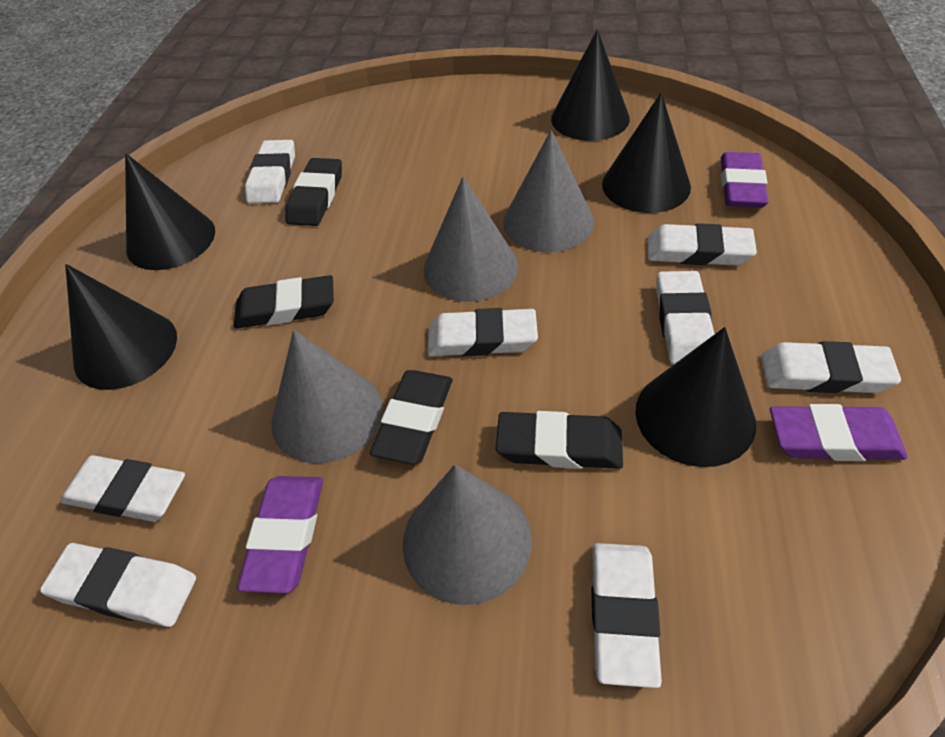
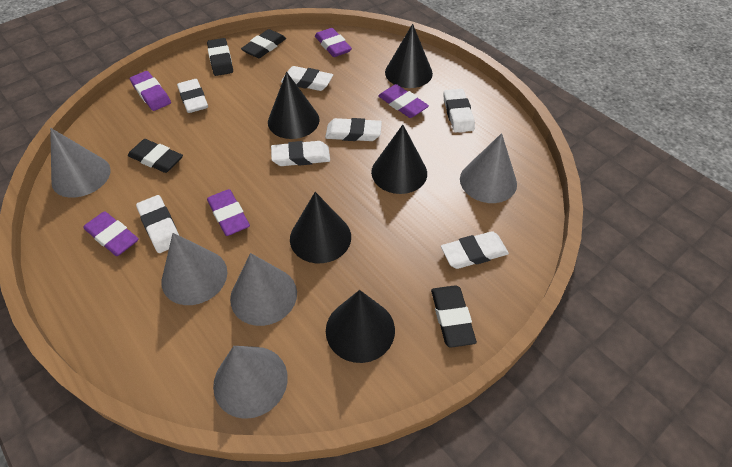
grey cone: [271,330,383,464] [402,464,532,605] [424,177,518,302] [503,130,594,252] = 4 -> [50,128,111,198] [161,233,227,305] [213,346,288,419] [230,253,297,326] [460,133,517,203] = 5
purple eraser: [237,476,323,594] [721,152,768,208] [770,404,908,461] = 3 -> [83,211,139,256] [130,71,171,111] [207,189,250,236] [315,28,352,57] [378,84,429,118] = 5
white eraser: [40,543,196,627] [60,455,185,522] [245,140,295,204] [428,308,538,357] [592,543,662,688] [648,223,757,265] [656,271,714,365] [761,341,901,393] = 8 -> [136,195,179,253] [177,79,208,113] [271,141,330,166] [281,66,333,91] [325,118,382,141] [441,231,509,269] [443,89,475,132] = 7

